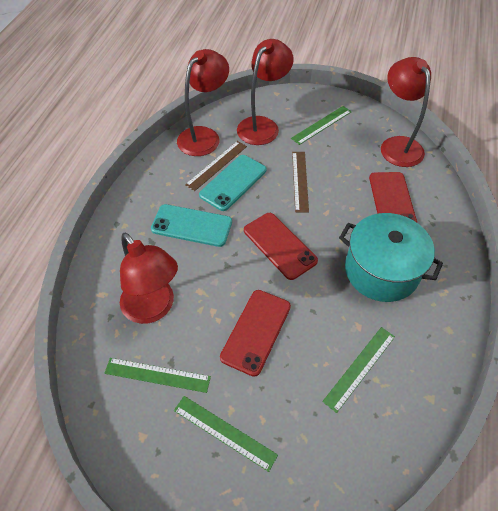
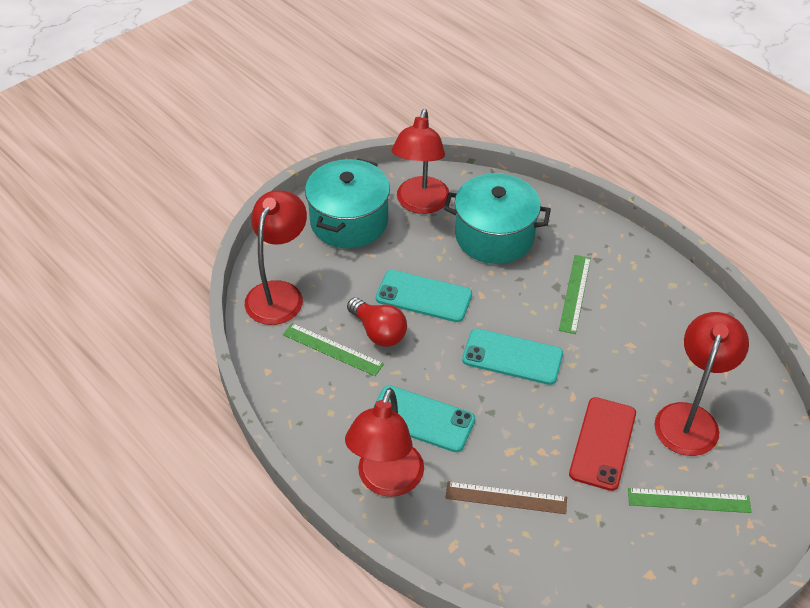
brown ruler: [185,141,247,191] [292,152,309,213] = 2 -> [446,482,567,514] = 1
green ruler: [104,358,211,393] [174,396,278,472] [291,106,352,145] [322,327,395,413] = 4 -> [283,323,384,376] [559,255,591,334] [628,488,752,513] = 3
red light bulb: none = 0 -> [347,298,407,347] = 1
red phone: [220,290,291,377] [244,213,318,280] [369,172,417,223] = 3 -> [569,397,636,491] = 1
turquoise phone: [151,204,232,247] [199,155,266,211] = 2 -> [373,385,475,452] [376,270,472,322] [462,329,563,385] = 3
turquoise pot: [339,213,443,302] = 1 -> [305,158,390,249] [444,173,551,264] = 2

